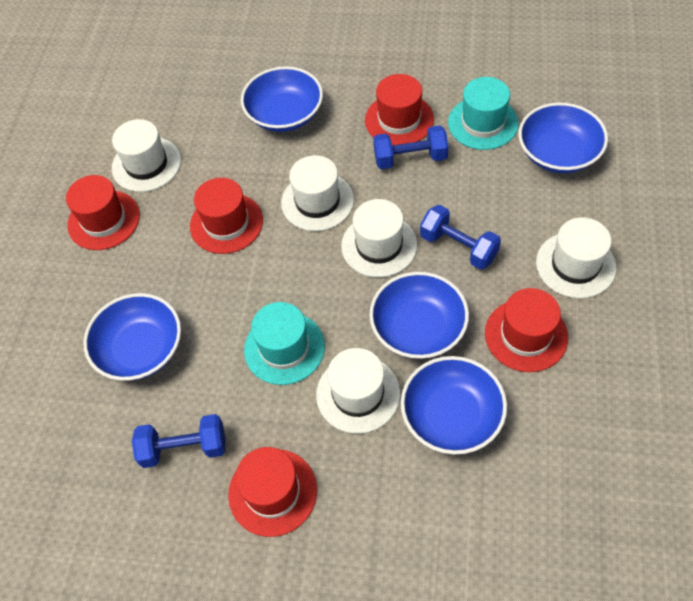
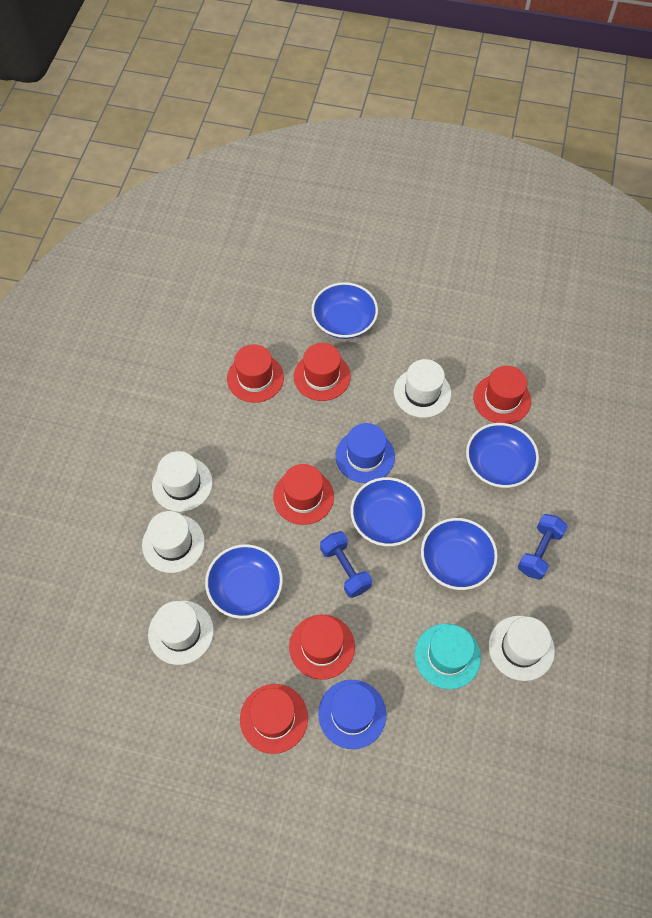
blue dumbbell: [132,414,226,468] [373,125,449,169] [420,205,501,270] = 3 -> [320,531,372,598] [518,514,568,580] = 2
blue hat: none = 0 -> [318,680,386,749] [336,423,395,483] = 2
red hat: [66,175,140,250] [190,178,263,254] [228,447,317,537] [365,74,434,145] [485,288,568,372] = 5 -> [227,344,284,403] [240,684,308,754] [273,464,334,525] [289,614,355,680] [294,343,351,401] [473,366,531,424] = 6
turquoise hat: [244,302,325,385] [448,77,519,150] = 2 -> [415,624,481,689] = 1

